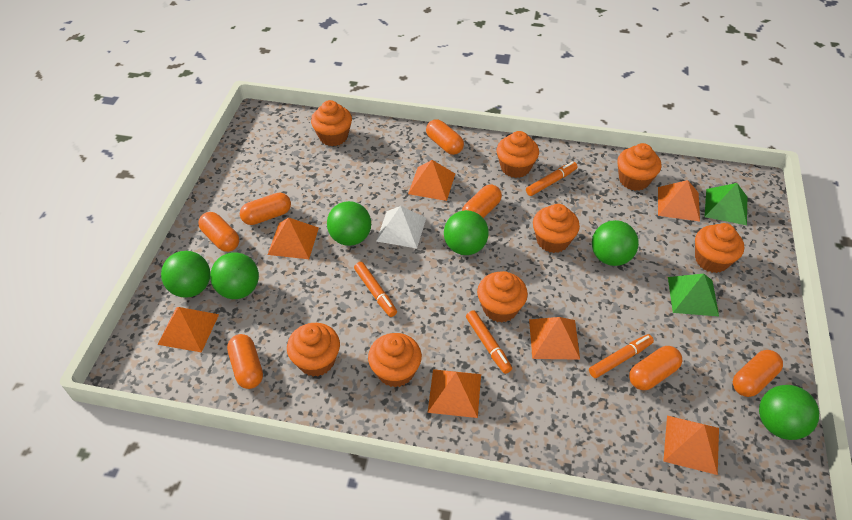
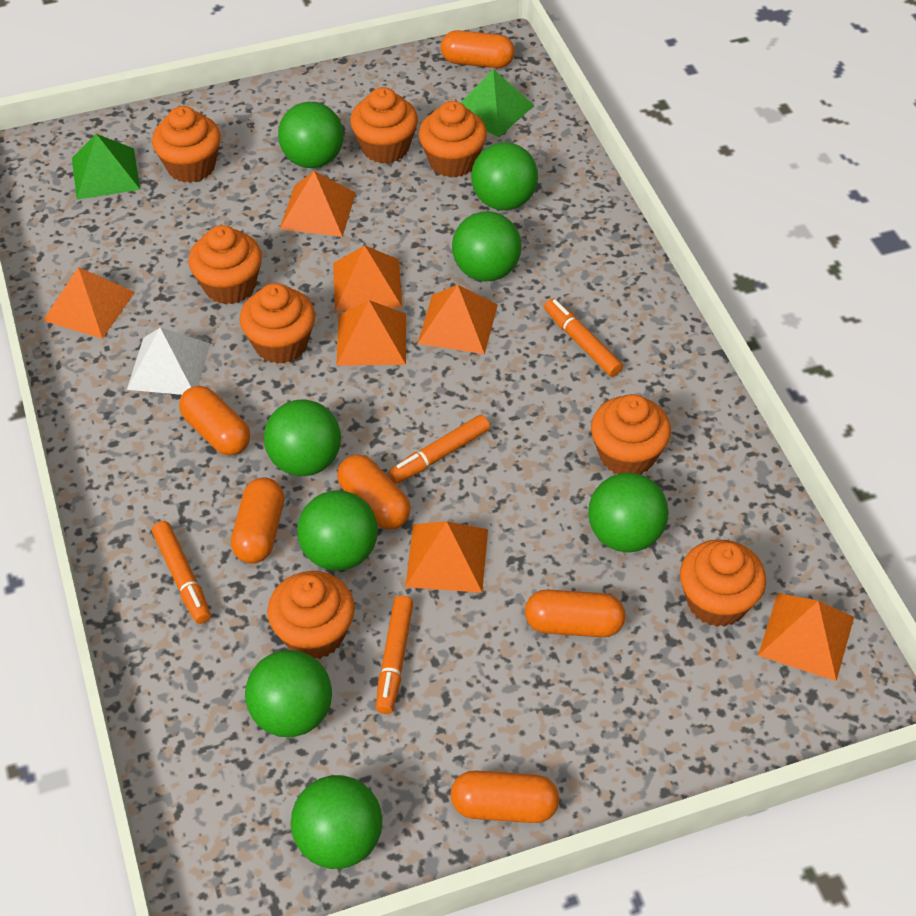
green ball: [161,251,210,298] [210,252,259,299] [327,201,371,246] [444,210,489,255] [592,220,639,266] [759,385,819,440] = 6 -> [245,650,332,737] [264,399,341,476] [278,102,344,168] [291,775,382,869] [297,491,378,571] [452,211,522,281] [471,142,538,210] [588,473,669,552] = 8
orange capsule: [198,212,239,252] [227,334,263,389] [240,192,291,225] [426,119,464,155] [462,184,502,218] [629,346,682,390] [733,350,783,397] = 7 -> [179,386,250,455] [231,478,284,563] [337,454,411,530] [441,30,515,68] [451,771,559,823] [525,589,625,637] = 6

